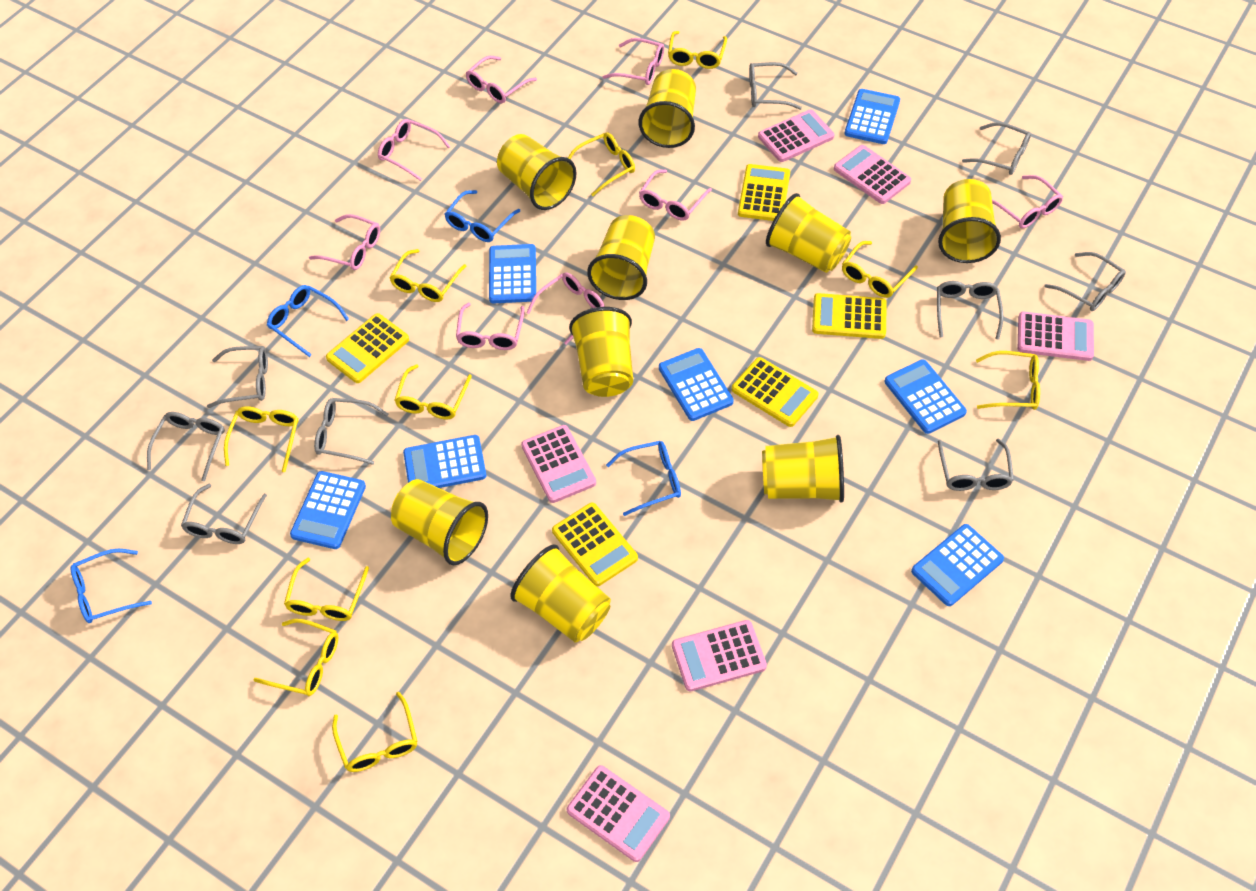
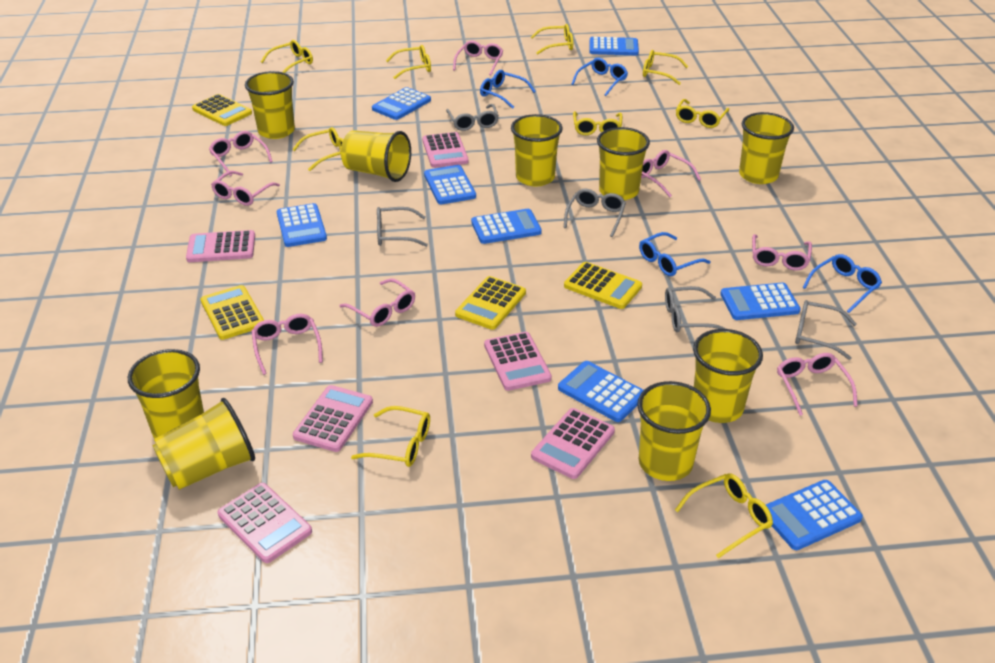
blue calculator: [290,471,366,549] [403,435,486,488] [489,244,536,303] [659,348,734,421] [844,89,900,144] [884,359,967,434] [911,524,1004,606] = 7 -> [277,203,327,247] [372,87,431,120] [424,165,476,204] [471,209,542,244] [558,361,644,422] [590,37,639,55] [720,283,801,320] [766,480,863,550] = 8
grey glasses: [147,412,225,481] [181,484,267,544] [207,346,268,408] [314,398,389,465] [749,62,802,110] [937,281,1004,340] [938,439,1014,491] [962,122,1031,175] [1044,252,1126,311] = 9 -> [377,207,428,247] [446,104,499,131] [564,189,626,237] [665,286,726,332] [795,300,857,360] = 5
yellow calculator: [326,313,409,383] [552,503,638,586] [732,357,818,427] [738,164,790,221] [812,293,887,339] = 5 -> [192,94,252,126] [201,285,264,340] [455,276,526,330] [564,262,642,309] = 4
yellow glasses: [224,406,299,472] [253,619,338,696] [284,558,369,621] [332,692,417,772] [389,249,467,302] [394,364,472,420] [568,132,635,196] [668,31,727,69] [842,241,918,298] [976,351,1040,410] = 10 -> [261,40,313,73] [292,127,343,171] [351,406,430,467] [386,45,431,79] [531,24,573,55] [573,111,622,135] [643,50,688,85] [675,473,773,559] [676,99,729,128] = 9

